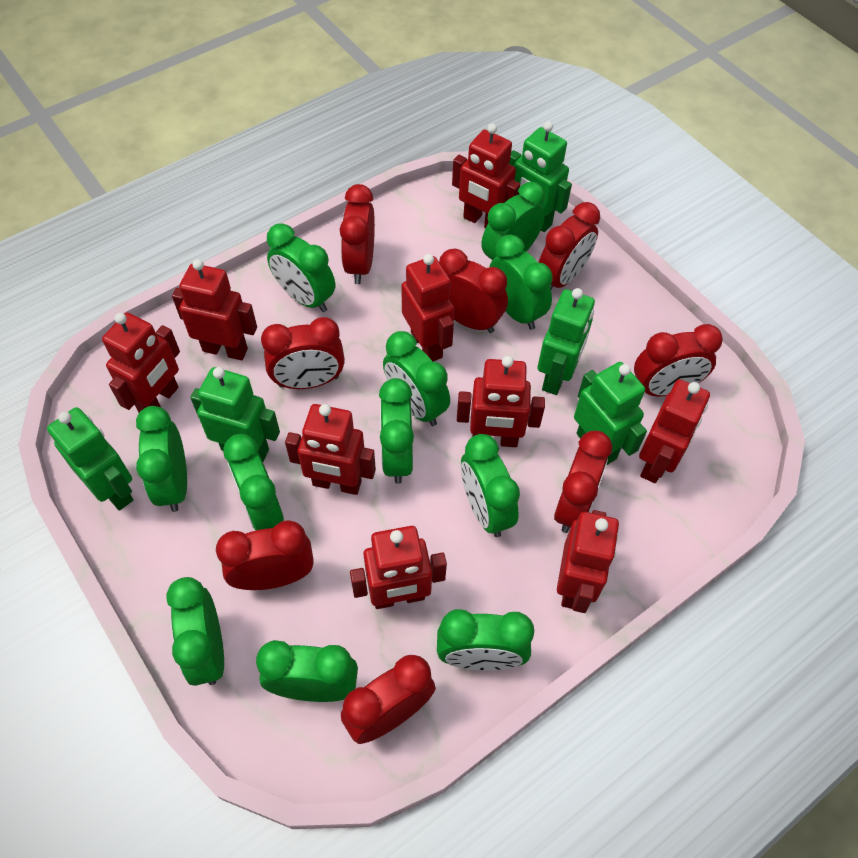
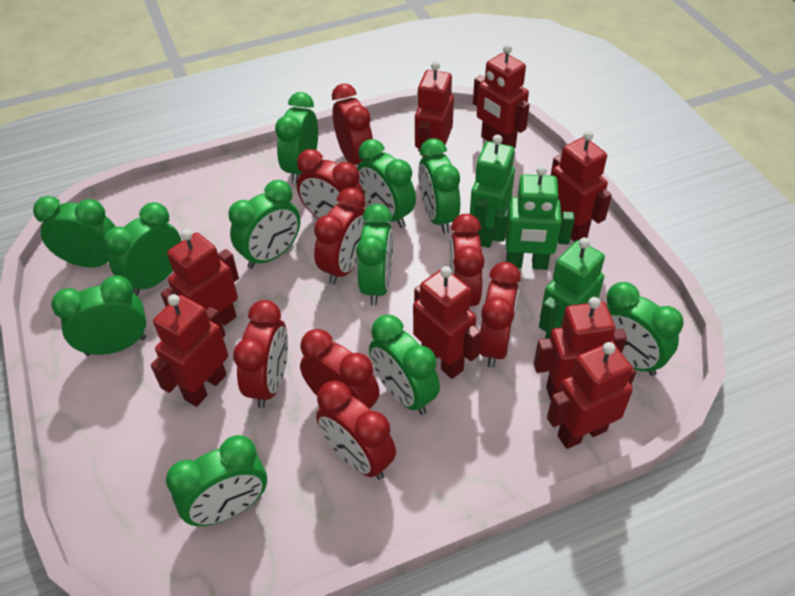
green robot: [47,407,133,511] [190,367,280,462] [509,121,572,232] [538,288,595,395] [574,362,647,465] = 5 -> [470,135,515,248] [493,165,575,270] [539,237,605,339] = 3
red robot: [102,313,180,412] [172,259,257,360] [285,404,376,495] [350,526,447,609] [401,254,454,361] [452,124,520,229] [457,356,545,447] [557,510,619,613] [639,379,710,483] = 9 -> [151,294,228,407] [161,230,239,325] [413,266,481,379] [415,61,454,157] [473,44,530,149] [534,297,627,400] [547,342,636,449] [551,131,612,242] = 8

